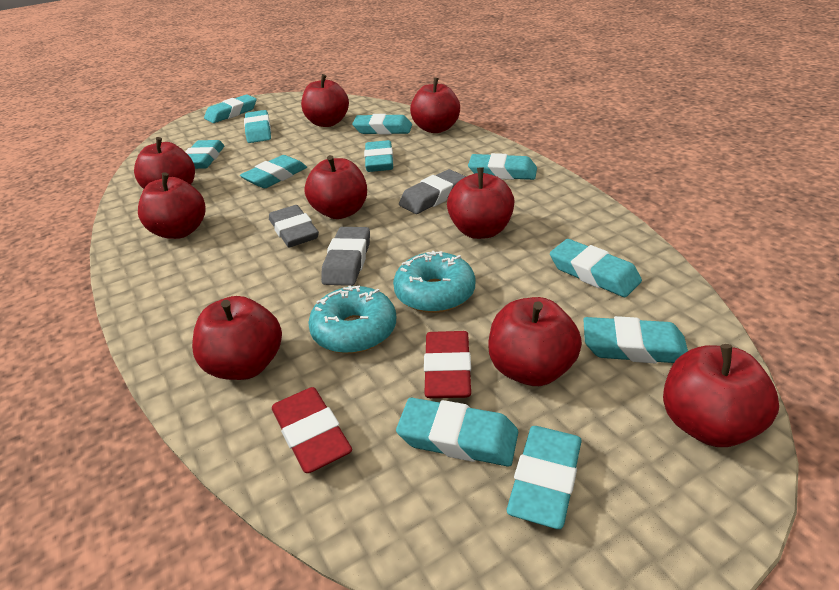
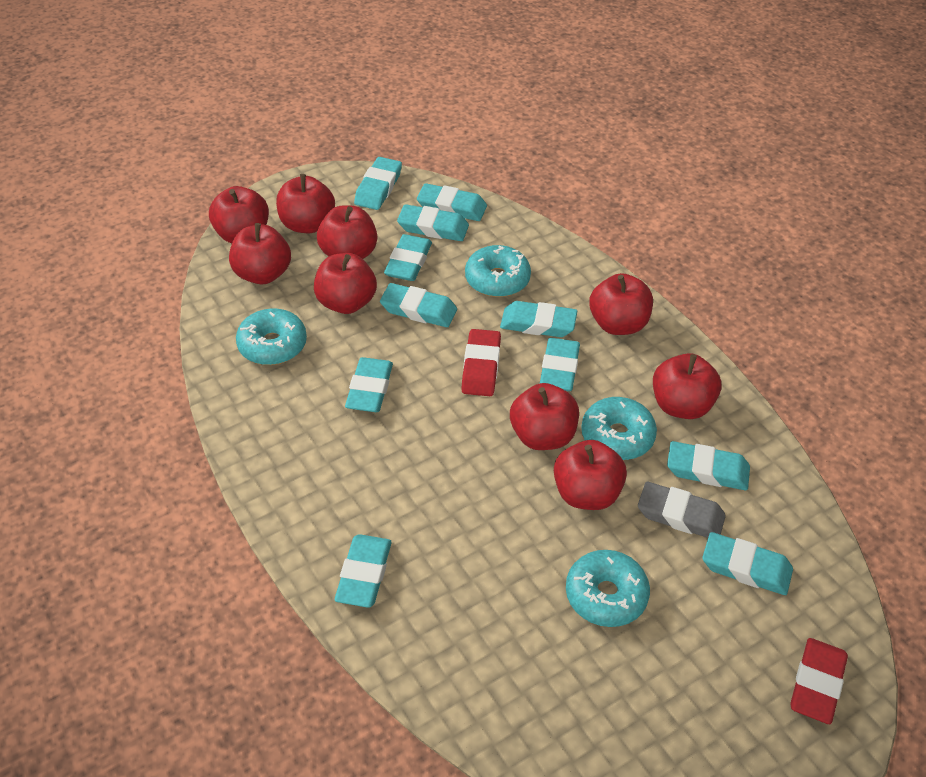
grey eraser: [269,205,319,247] [321,227,370,286] [399,169,466,214] = 3 -> [638,482,726,538] = 1
turquoise donut: [308,285,396,354] [393,251,475,313] = 2 -> [236,308,307,365] [465,245,531,297] [566,550,650,627] [581,397,657,460] = 4

